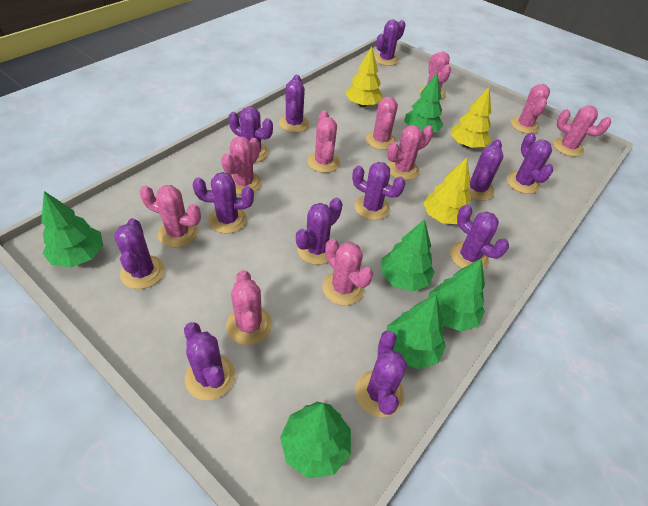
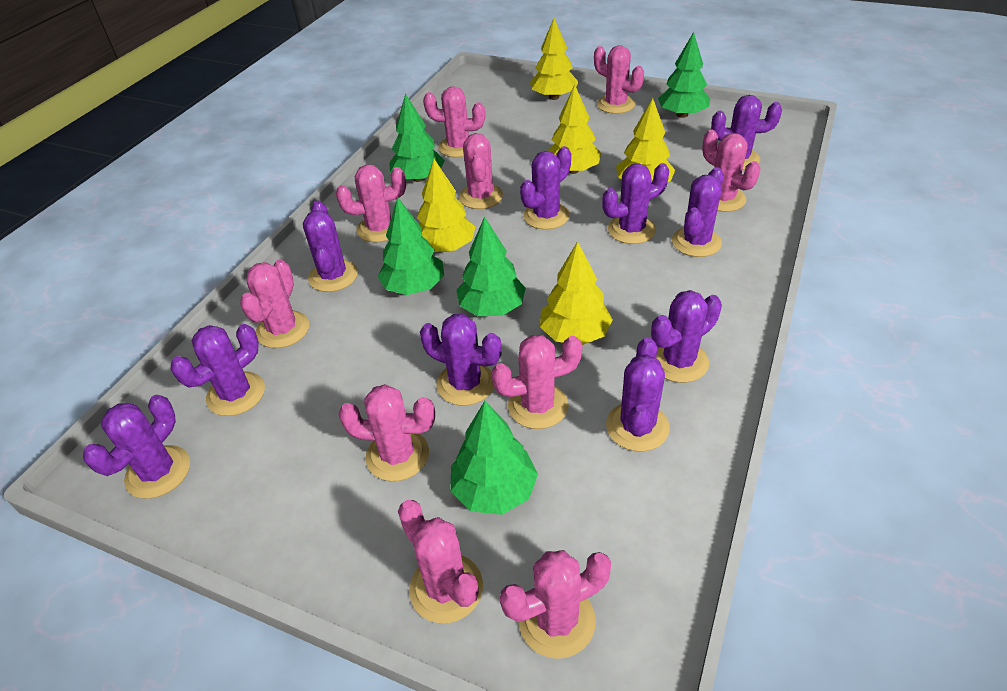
green tree: [41,191,103,267] [280,402,351,479] [381,219,435,292] [387,295,446,369] [404,73,443,132] [429,258,485,332] = 6 -> [377,197,444,295] [389,94,445,182] [450,401,538,515] [456,216,526,316] [658,32,710,118] = 5
purple cactus: [114,218,165,289] [184,322,235,400] [192,172,254,234] [229,106,273,162] [279,75,309,133] [296,197,343,265] [352,162,406,220] [355,331,407,417] [375,19,405,66] [450,204,509,269] [468,140,503,201] [507,132,553,194] = 12 -> [83,395,190,499] [171,324,265,416] [303,201,358,292] [420,314,502,406] [520,146,571,229] [602,163,669,244] [606,337,670,452] [651,290,722,383] [672,167,724,257] [711,95,782,170] = 10
yellow tree: [346,46,383,107] [423,157,471,224] [451,87,491,148] = 3 -> [417,159,475,252] [530,18,579,100] [540,241,613,345] [548,85,602,174] [616,98,675,183] = 5

